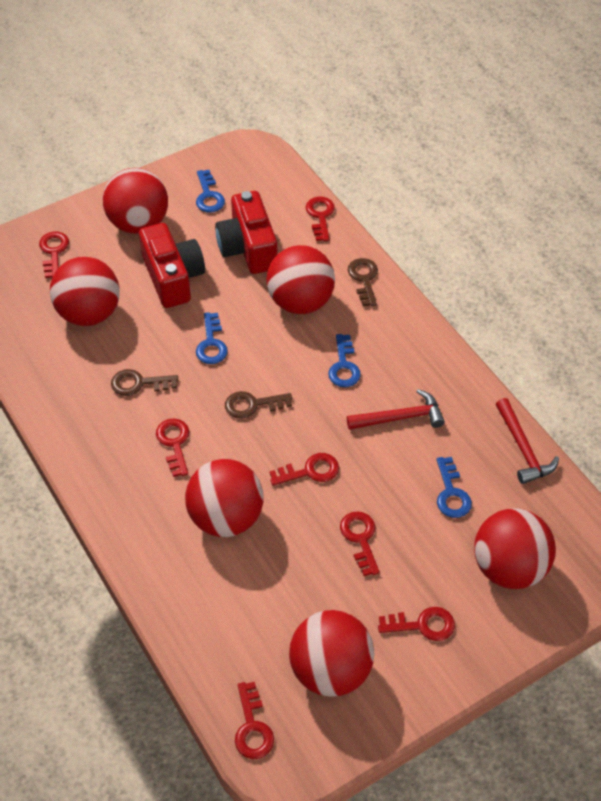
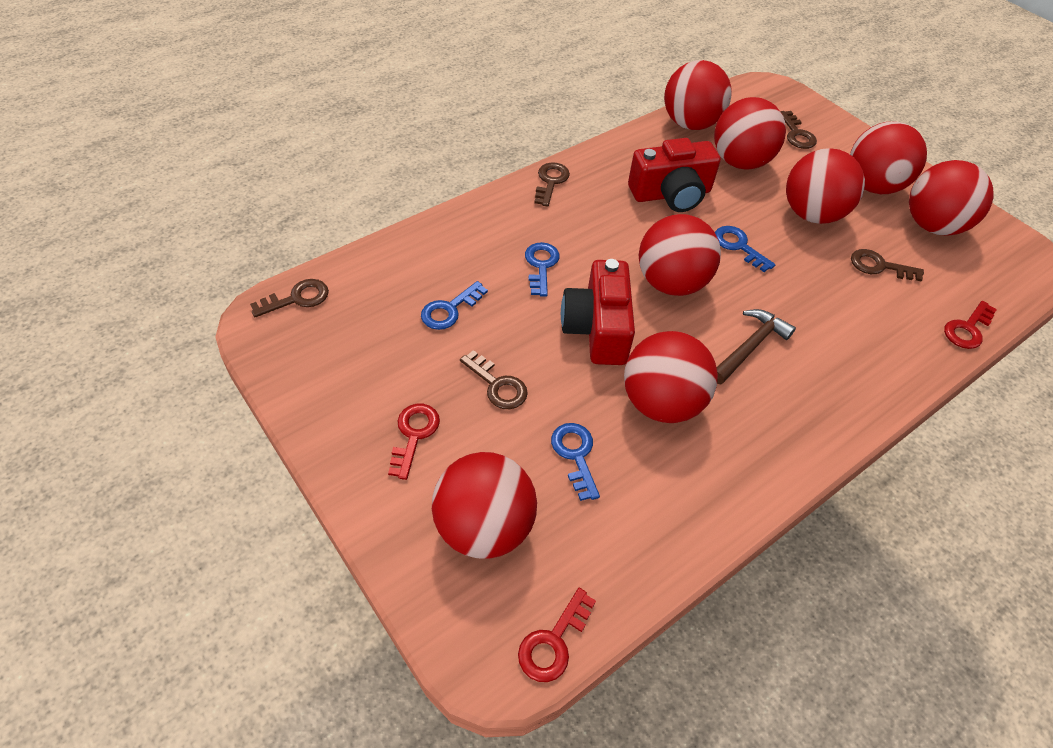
brown hammer: none = 0 -> [716,309,796,384] = 1
brown key: [111,369,178,396] [225,391,292,419] [348,258,378,306] = 3 -> [250,279,329,317] [460,350,528,409] [534,162,570,207] [780,111,817,149] [851,249,924,281] = 5
red ball: [50,257,120,326] [103,168,168,234] [185,459,263,537] [266,245,335,314] [289,610,374,697] [474,508,556,589] = 6 -> [432,452,537,559] [624,331,718,423] [639,214,721,296] [664,60,732,130] [714,97,786,170] [786,148,865,224] [850,122,927,194] [909,160,994,235] = 8
red hammer: [347,389,445,430] [496,398,559,484] = 2 -> none = 0
red key: [39,232,69,278] [156,418,189,477] [235,682,274,759] [269,453,339,486] [306,197,335,241] [340,511,380,576] [378,607,455,641] = 7 -> [388,404,440,480] [518,588,596,682] [944,301,997,349] = 3

